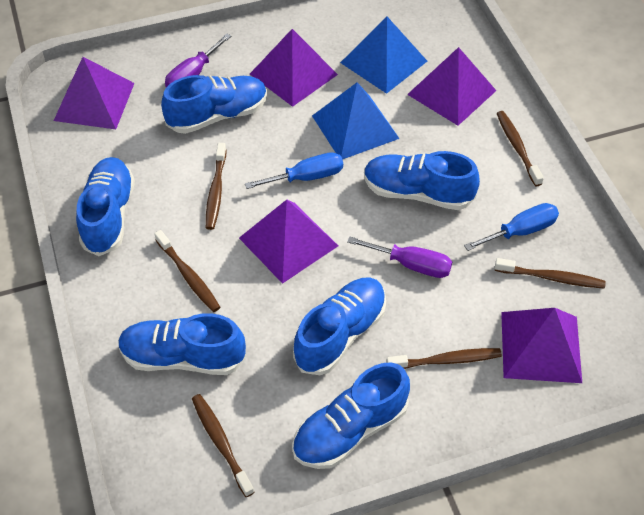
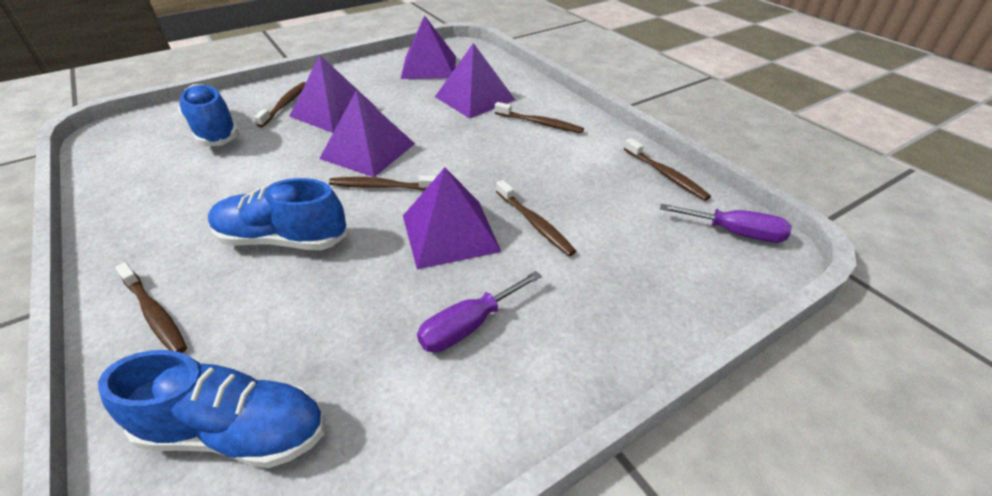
blue pyramid: [312,82,400,160] [340,17,427,94] = 2 -> none = 0
blue screwdriver: [245,152,343,189] [464,203,559,251] = 2 -> none = 0
blue shoe: [76,157,135,256] [118,313,246,375] [161,75,267,134] [292,363,410,469] [293,277,386,375] [364,151,480,210] = 6 -> [98,350,325,468] [178,84,239,147] [208,178,347,250] = 3

